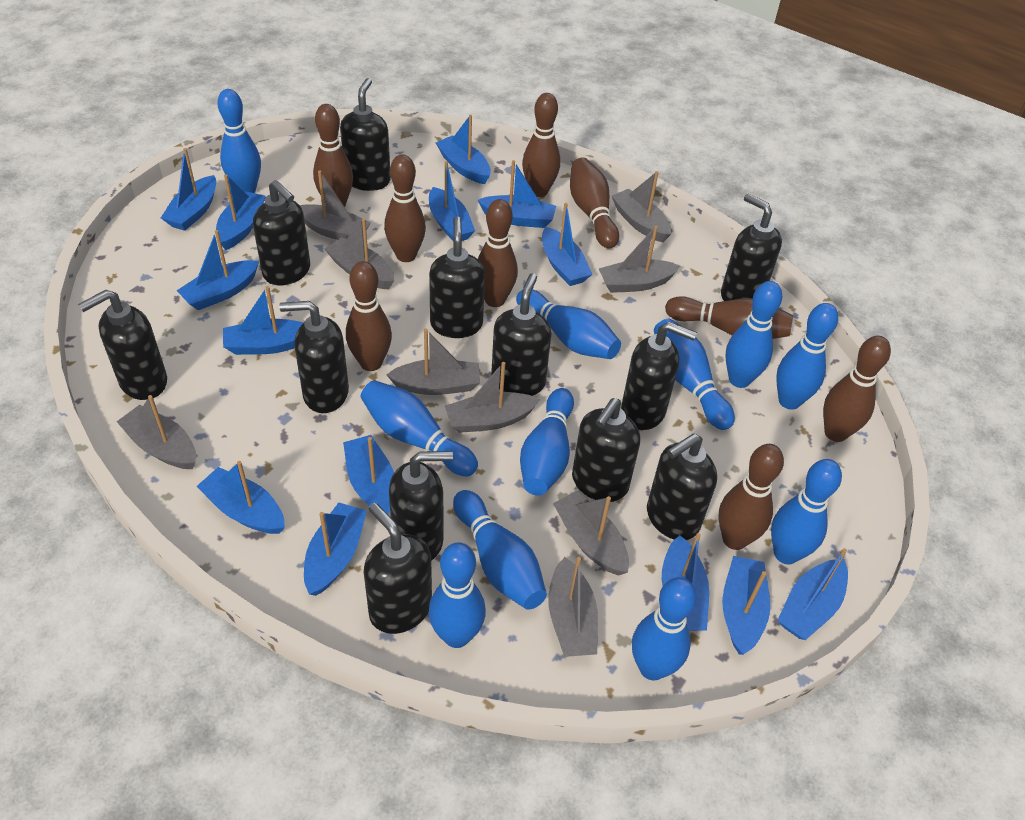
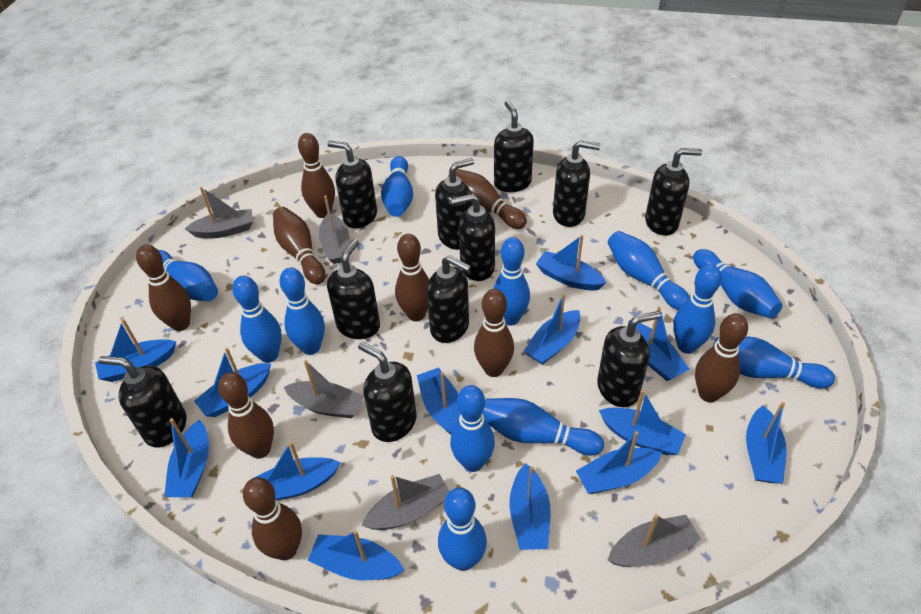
black soap dispenser: [78,290,167,400] [253,180,310,286] [279,301,349,413] [340,78,391,191] [364,503,432,634] [389,451,453,561] [429,217,485,338] [491,273,552,396] [572,398,640,502] [621,322,697,430] [647,434,717,540] [721,194,782,301] = 12 -> [98,356,186,448] [327,140,377,229] [327,239,380,339] [358,342,416,442] [426,255,471,343] [435,158,474,250] [451,193,495,281] [494,101,534,192] [553,141,600,227] [597,311,661,407] [645,148,702,236] = 11
blue boat: [161,148,216,231] [177,230,259,310] [196,461,285,534] [216,174,266,250] [223,286,303,355] [304,503,367,596] [343,435,394,514] [429,161,475,242] [435,115,491,184] [478,160,556,228] [542,203,592,286] [662,533,709,631] [722,556,770,655] [777,548,848,640] = 14 -> [95,319,176,382] [164,418,209,497] [194,348,271,417] [254,441,341,501] [308,530,404,580] [417,368,461,434] [509,463,551,550] [524,293,581,365] [536,235,606,291] [576,431,662,494] [599,390,686,456] [636,307,689,381] [746,402,787,483] = 13
blue bowling pin: [217,89,261,193] [361,380,478,476] [429,542,486,648] [453,490,547,610] [516,290,621,359] [520,388,574,496] [632,577,697,680] [654,319,735,430] [725,281,782,388] [771,459,842,564] [776,303,838,410] = 11 -> [158,250,218,301] [232,276,282,363] [279,267,325,355] [381,156,413,217] [438,488,487,571] [450,385,495,472] [482,398,604,455] [493,237,530,326] [608,231,689,310] [673,264,722,354] [693,249,782,318] [714,336,835,388] = 12
grey boat: [117,395,196,469] [300,170,371,240] [325,218,394,289] [386,329,480,395] [445,362,540,433] [548,557,598,657] [553,491,629,576] [599,226,680,293] [612,171,671,242] = 9 -> [184,187,253,239] [284,360,364,418] [319,195,349,264] [362,474,450,530] [608,514,701,567] = 5

